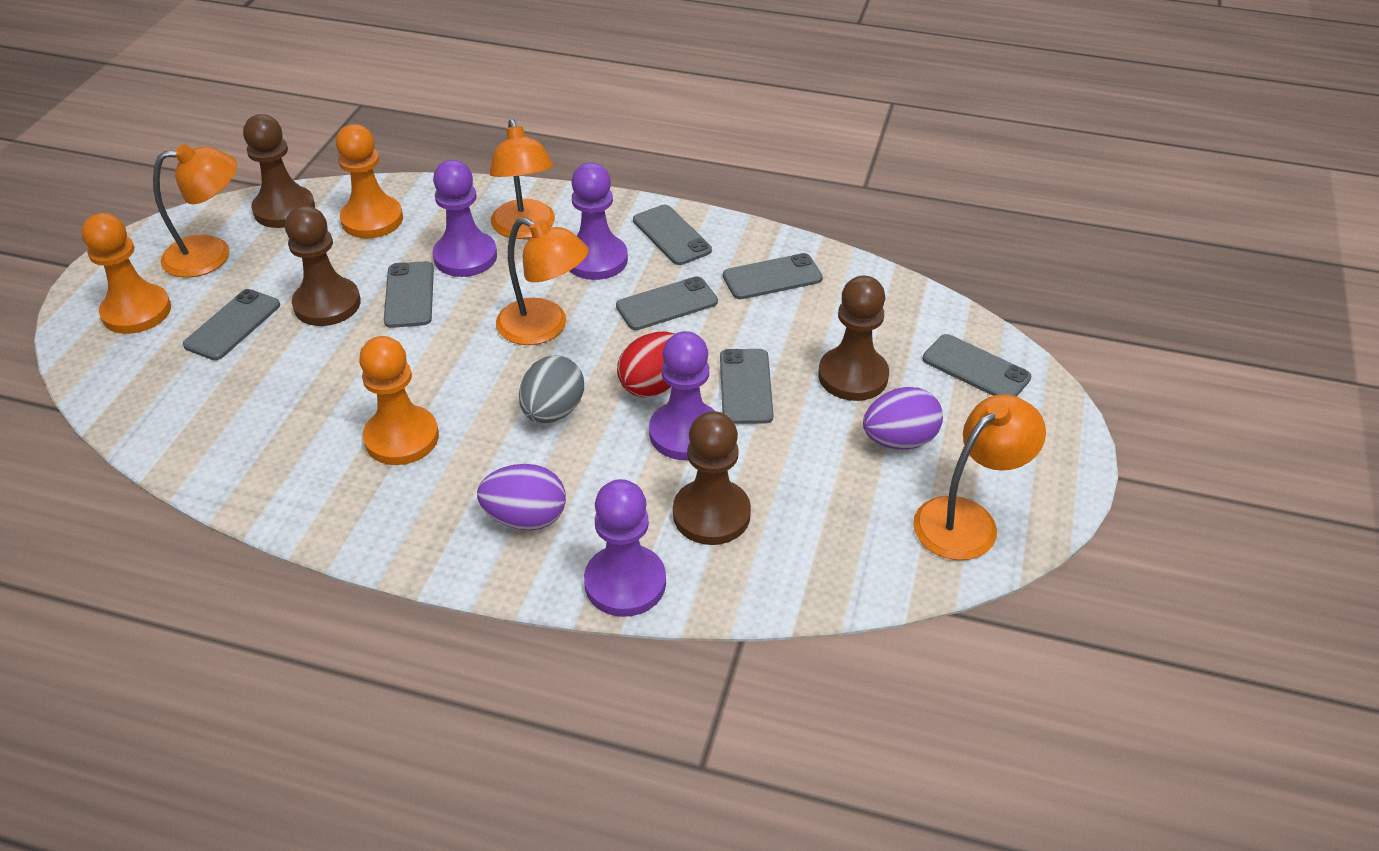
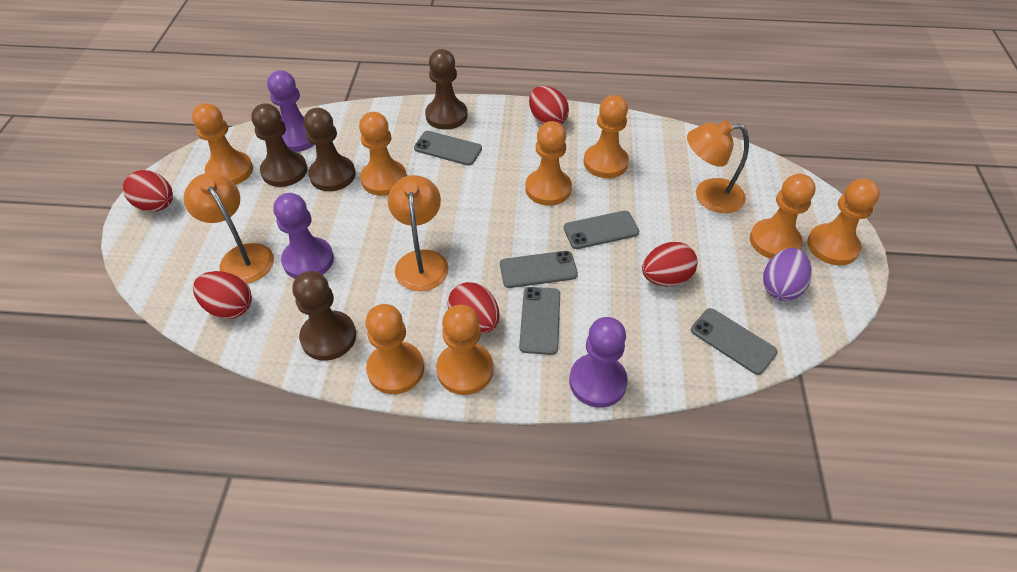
grey egg: [519,355,584,423] = 1 -> none = 0
grey phone: [183,289,280,360] [384,261,434,328] [616,276,718,330] [633,205,712,265] [720,349,773,424] [723,253,823,299] [923,334,1032,397] = 7 -> [414,131,482,166] [500,251,578,288] [519,287,560,355] [564,211,639,249] [691,308,778,375] = 5
orange lamp: [153,144,237,278] [490,119,555,239] [496,217,589,345] [913,394,1046,560] = 4 -> [183,173,274,283] [388,175,449,291] [687,120,749,213] = 3
orange pawn: [81,213,171,334] [336,124,403,238] [359,336,439,465] = 3 -> [192,103,253,185] [359,112,407,196] [365,304,424,394] [436,305,493,395] [526,121,572,206] [584,95,629,178] [750,174,816,259] [807,179,880,265] = 8
purple egg: [477,464,566,530] [863,387,943,449] = 2 -> [763,248,812,301] = 1
purple pawn: [433,160,497,277] [570,163,628,280] [584,479,666,617] [649,331,715,460] = 4 -> [267,70,314,152] [273,193,334,279] [569,317,628,408] = 3
red egg: [617,331,675,398] = 1 -> [123,170,173,212] [193,271,252,319] [447,282,500,333] [529,86,569,125] [642,242,698,286] = 5

